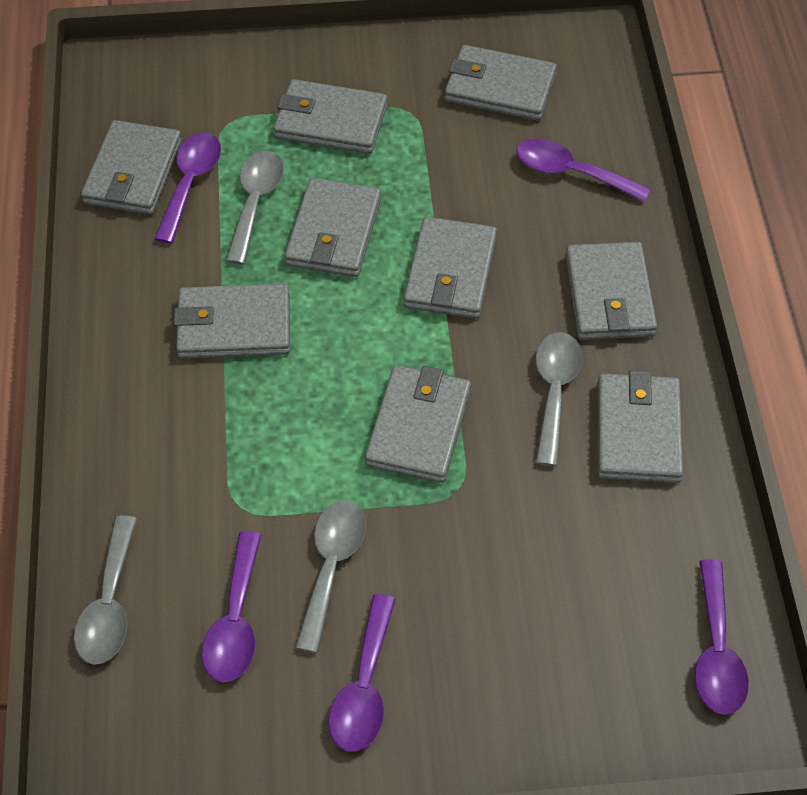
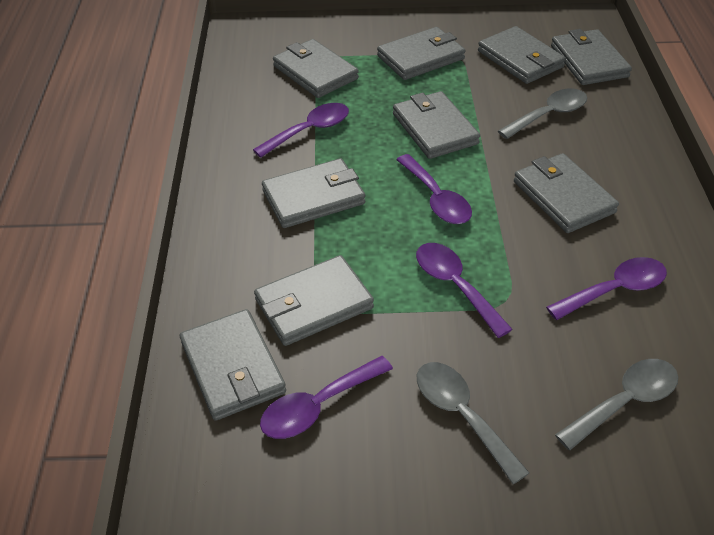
grey spoon: [74,515,137,665] [226,151,284,265] [295,501,366,653] [536,332,583,467] = 4 -> [417,362,529,484] [498,89,587,139] [555,359,678,450] = 3

